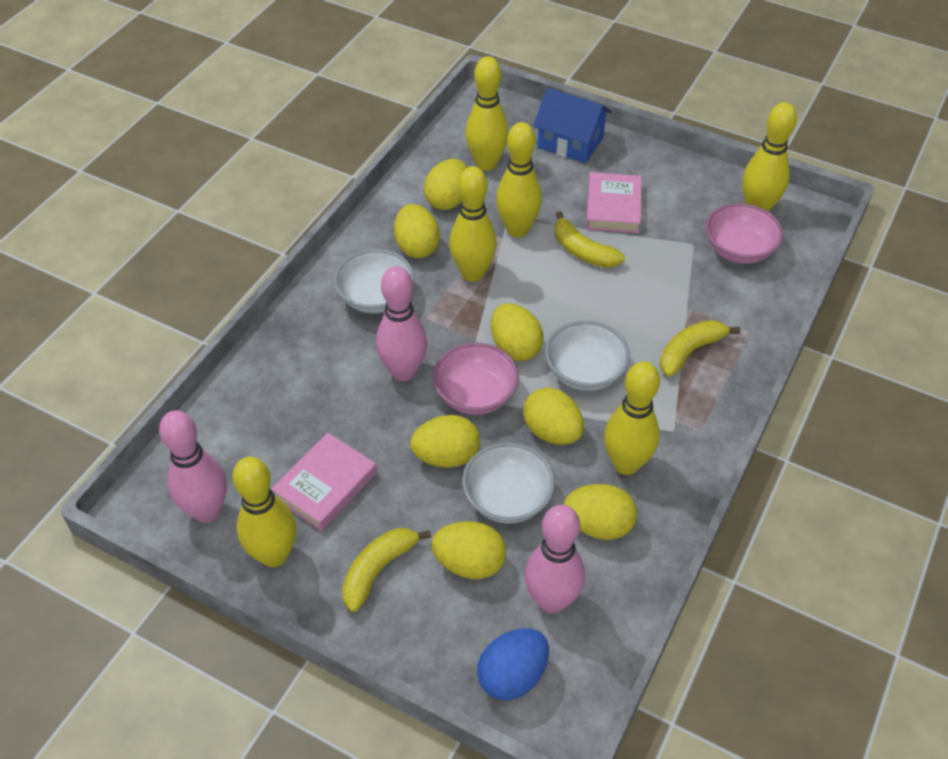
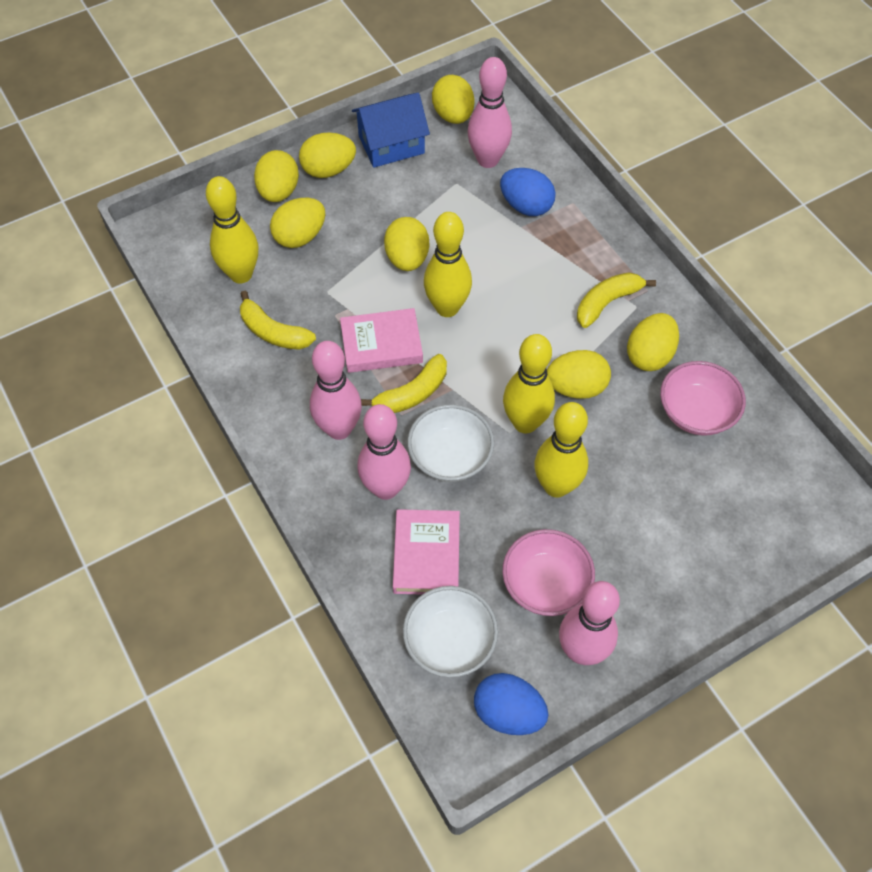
blue egg: [477,628,549,701] = 1 -> [474,673,549,735] [500,168,556,216] = 2
pink bowling pin: [159,410,227,523] [376,266,427,381] [525,505,585,613] = 3 -> [310,341,362,440] [357,404,411,500] [468,57,512,168] [559,581,620,665] = 4
white bowl: [334,249,414,313] [462,442,555,524] [545,321,630,391] = 3 -> [403,586,498,678] [407,404,494,482] = 2
yellow bowling pin: [232,457,296,567] [449,166,497,282] [465,56,509,171] [496,122,542,237] [604,362,660,475] [742,102,797,212] = 6 -> [206,176,258,283] [424,212,472,317] [503,334,555,433] [535,402,588,498] = 4

